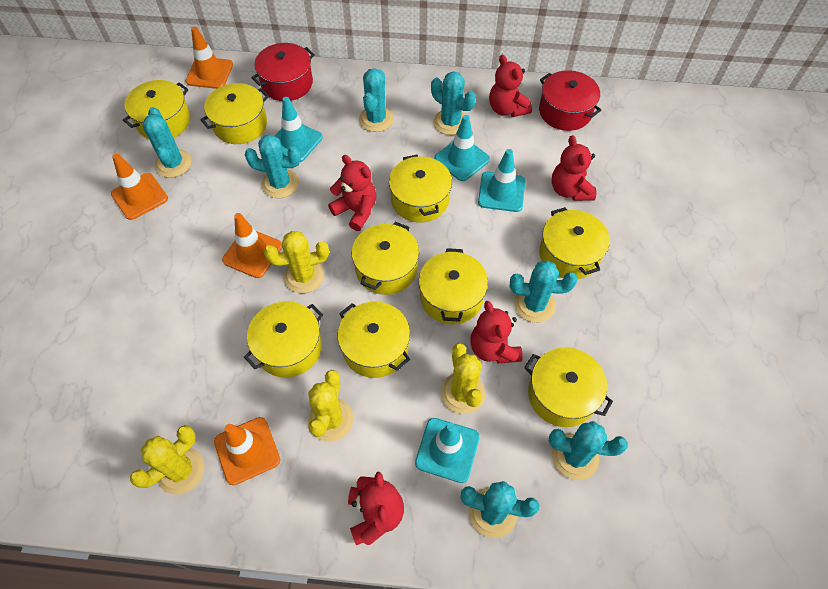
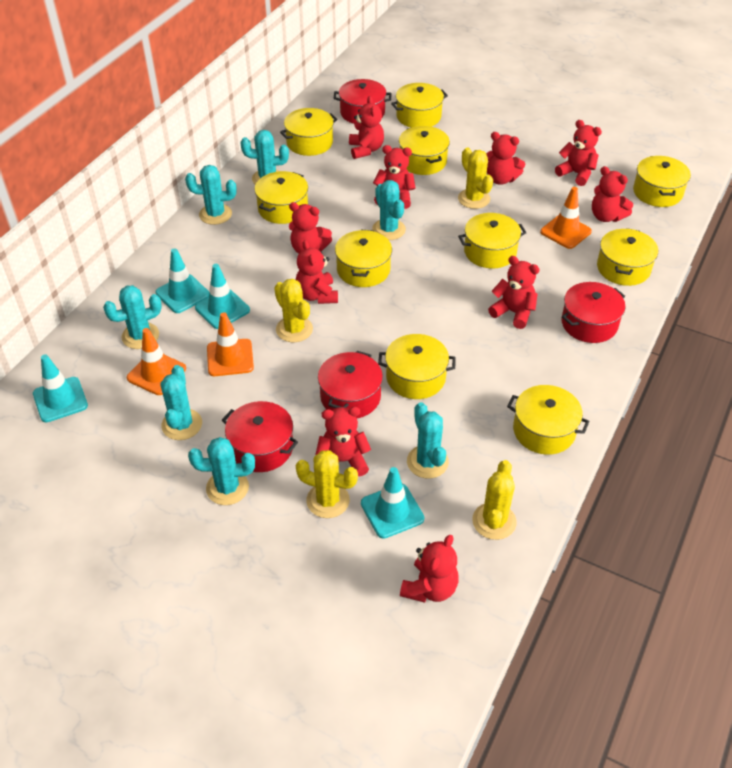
orange traffic cone: [111,153,168,220] [186,26,233,89] [214,417,280,485] [222,213,282,278] = 4 -> [127,328,186,395] [207,312,254,376] [540,187,592,249] = 3
red pot: [251,43,315,101] [539,70,601,131] = 2 -> [222,401,298,472] [318,351,383,418] [334,79,392,124] [561,282,625,343] = 4
red teddy bear: [328,155,376,231] [348,472,404,545] [470,301,523,364] [489,54,532,117] [552,135,596,201] = 5 -> [289,202,332,253] [296,240,338,304] [315,407,371,476] [349,96,384,159] [373,145,416,209] [400,535,459,603] [486,132,525,185] [488,256,540,329] [555,120,602,186] [592,166,633,222] = 10
yellow pot: [123,80,190,139] [200,83,269,144] [244,301,323,378] [338,301,410,378] [352,222,419,295] [389,154,452,223] [419,248,488,324] [524,347,613,427] [539,207,610,279] = 9 -> [255,171,308,224] [280,108,337,156] [335,230,392,287] [378,334,456,399] [391,83,448,128] [399,126,450,175] [458,213,526,268] [507,385,590,455] [597,228,658,286] [633,156,691,207] = 10

